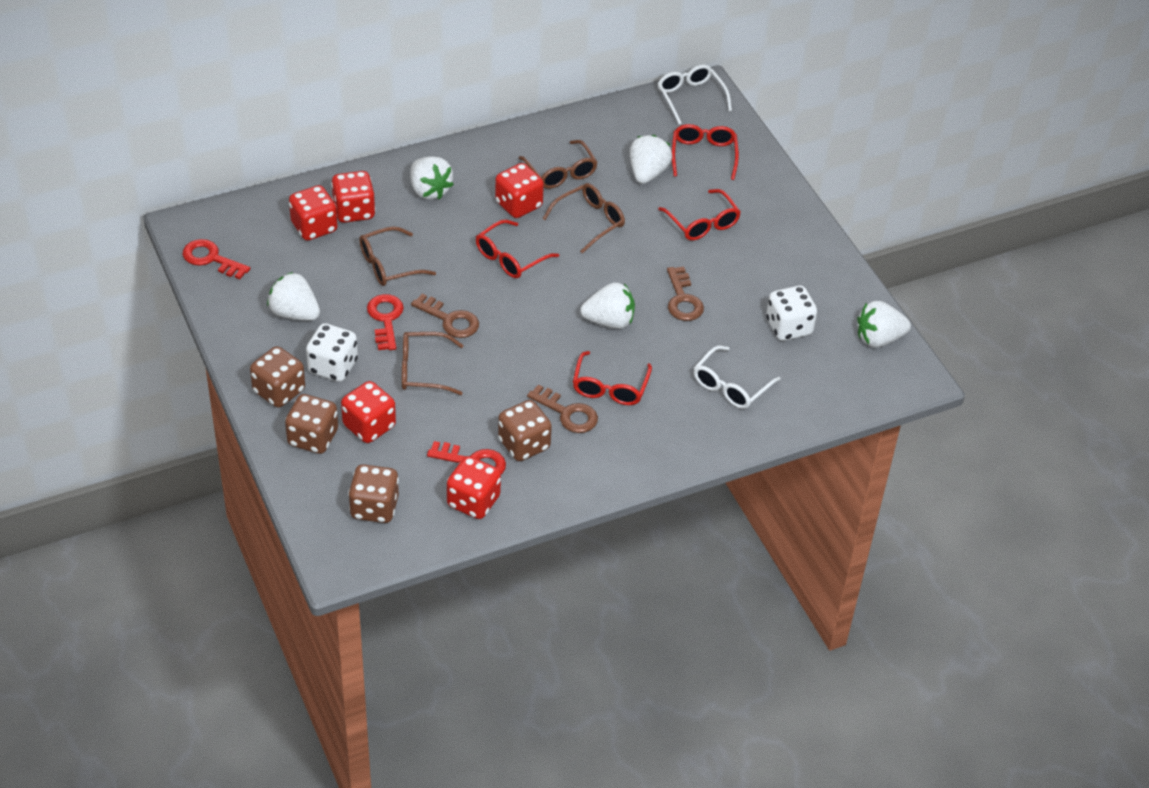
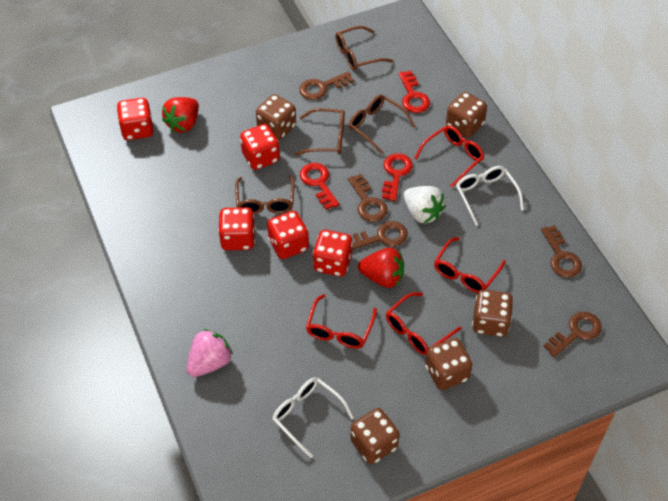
brown dice: [250,346,305,408] [285,394,338,454] [348,464,399,523] [498,400,552,461] = 4 -> [256,94,296,140] [350,408,400,464] [425,338,473,390] [446,92,487,138] [472,290,513,337] = 5
brown key: [411,294,479,338] [527,384,598,433] [667,267,704,321] = 3 -> [299,72,354,100] [348,174,388,222] [352,221,408,250] [541,225,582,278] [544,312,602,357] = 5
pink strawberry: none = 0 -> [187,329,233,377] = 1
red strawberry: none = 0 -> [162,97,199,132] [358,247,404,288] = 2
white dice: [306,323,358,382] [766,286,817,341] = 2 -> none = 0
white strawberry: [267,272,320,320] [410,156,454,200] [580,282,635,329] [630,135,672,184] [857,301,911,347] = 5 -> [404,186,445,223] = 1

